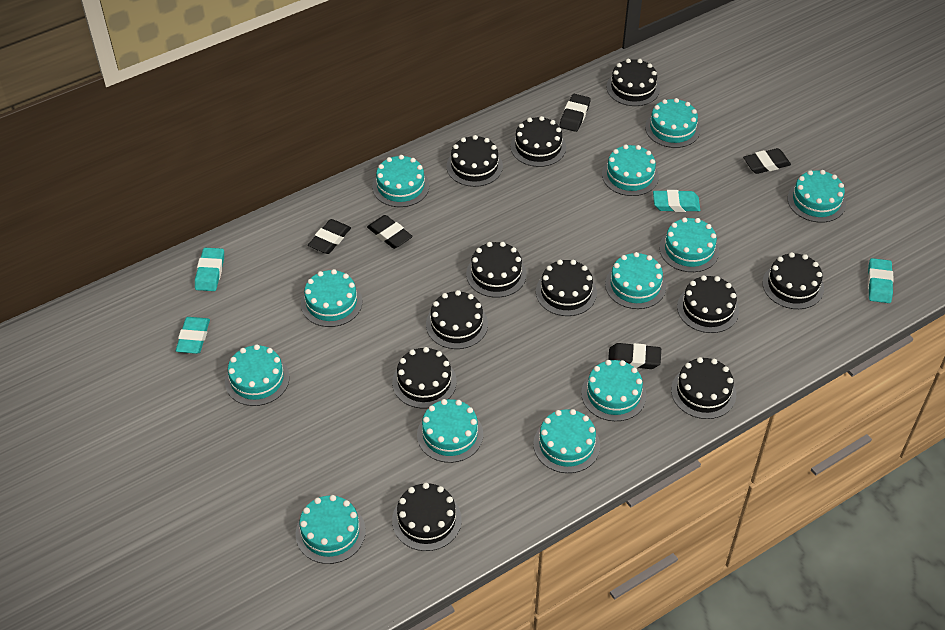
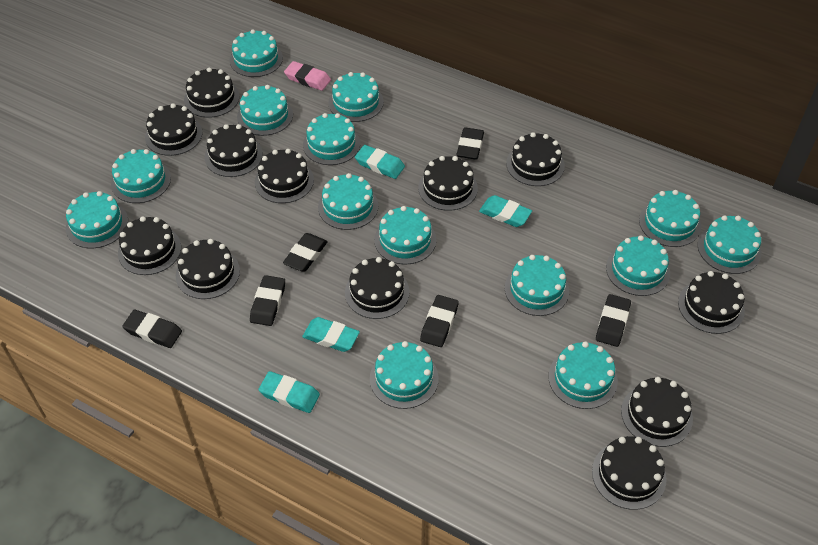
black cake: [392,347,457,408] [392,483,462,551] [426,290,488,349] [446,135,503,187] [466,242,527,298] [511,116,566,167] [536,260,597,316] [606,59,660,106] [671,357,736,419] [677,275,739,333] [762,252,824,309] = 11 -> [118,216,181,275] [145,103,202,156] [176,239,240,299] [184,68,239,118] [205,124,263,177] [255,149,314,203] [345,257,410,319] [418,156,478,211] [506,132,565,186] [592,436,667,510] [621,377,693,447] [678,271,745,334] = 12
black eraser: [308,219,351,254] [367,215,413,249] [559,94,591,132] [608,343,661,369] [743,148,791,174] = 5 -> [122,310,182,348] [250,275,285,326] [283,233,328,272] [420,295,459,347] [456,127,484,160] [596,294,631,347] = 6
pink eraser: none = 0 -> [284,61,331,91] = 1
turquoise cake: [225,344,290,406] [295,495,366,564] [301,269,362,327] [372,155,429,207] [417,399,483,463] [533,409,600,473] [581,360,646,421] [602,145,659,196] [605,252,666,309] [645,98,700,148] [659,217,719,272] [787,170,846,223] = 12 -> [66,191,128,248] [111,149,171,203] [229,30,283,77] [237,85,293,136] [303,113,360,165] [318,173,378,230] [328,72,384,122] [370,341,439,409] [374,206,436,264] [505,255,569,316] [548,341,618,409] [606,235,670,296] [639,190,701,247] [698,215,761,274] = 14

